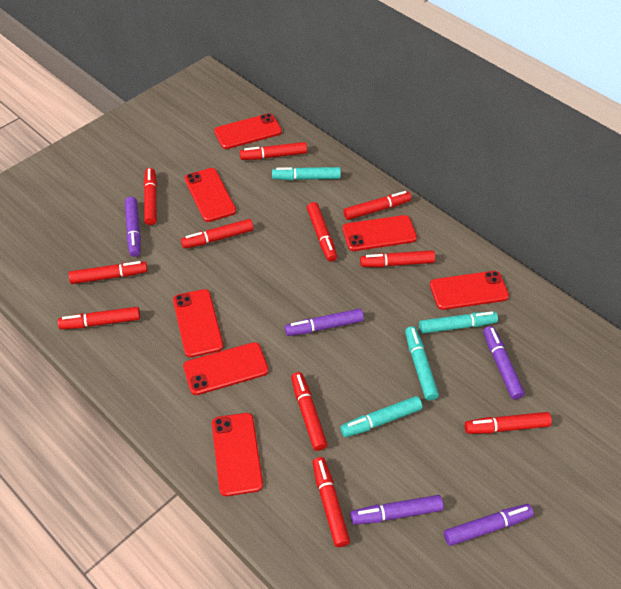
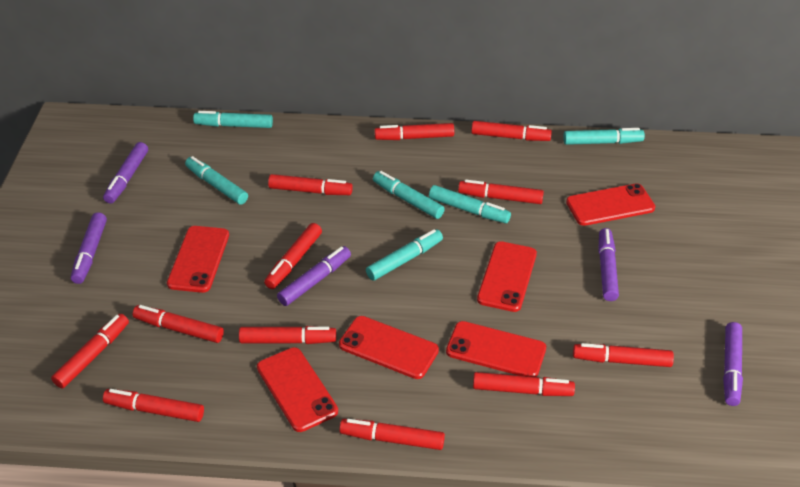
red marker: [58,307,140,329] [68,261,147,284] [144,168,157,225] [181,219,254,249] [240,142,307,160] [291,372,328,451] [307,202,337,262] [312,457,350,547] [343,191,411,220] [360,250,435,267] [465,412,552,434] = 11 -> [51,314,129,389] [103,389,204,422] [133,305,224,343] [239,326,336,344] [264,223,322,289] [268,174,353,195] [339,419,445,450] [374,123,454,140] [458,180,544,204] [471,121,552,141] [473,372,575,396] [573,343,674,367] = 12
red phone: [173,289,223,357] [183,342,269,395] [185,168,236,222] [212,413,263,496] [214,113,282,149] [342,215,417,251] [430,271,509,310] = 7 -> [167,226,229,293] [257,347,338,432] [339,316,439,379] [446,321,546,377] [477,241,537,312] [566,183,655,226] = 6
turquoise marker: [272,167,341,180] [340,396,422,437] [405,326,439,401] [419,312,498,334] = 4 -> [185,156,248,205] [193,111,273,128] [366,229,443,281] [373,171,445,219] [429,185,511,223] [563,128,645,145] = 6

